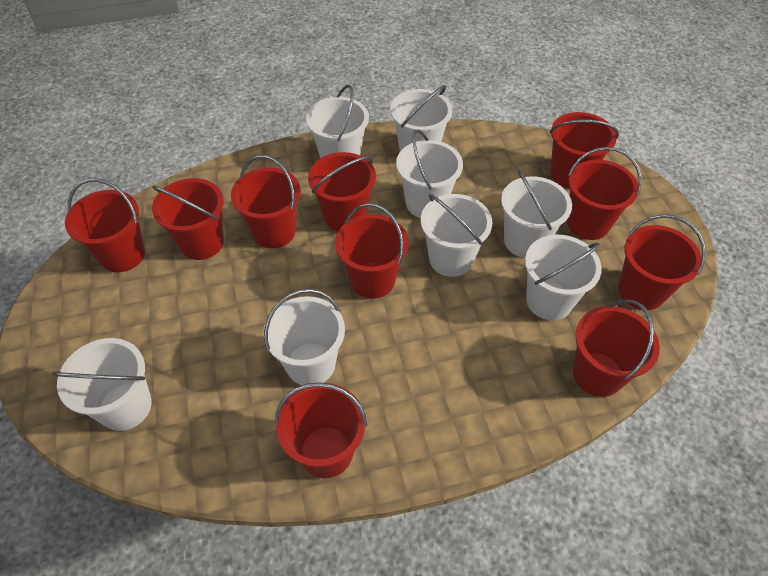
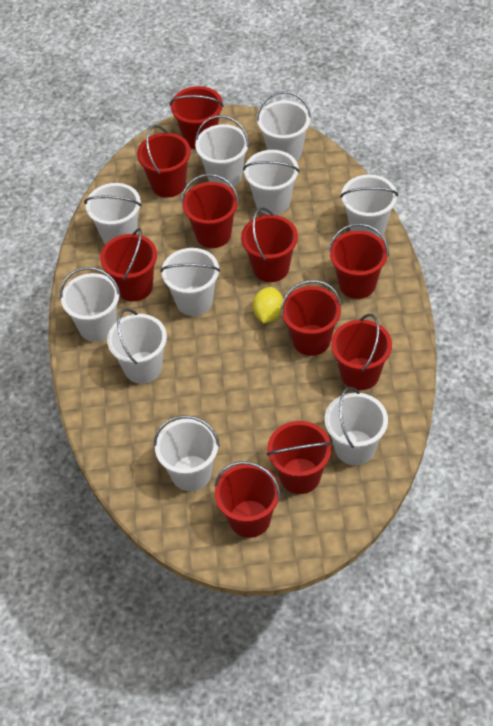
white bucket: [52,338,152,431] [264,289,345,385] [306,85,369,158] [390,85,453,151] [396,129,463,218] [421,194,492,277] [501,170,572,258] [525,235,602,320] = 8 -> [60,267,121,342] [84,183,142,245] [107,309,167,384] [154,415,220,491] [161,248,220,316] [195,115,249,188] [243,150,300,215] [257,91,311,161] [325,387,388,465] [340,174,398,238] = 10
yellow lemon: none = 0 -> [253,287,283,323] = 1

